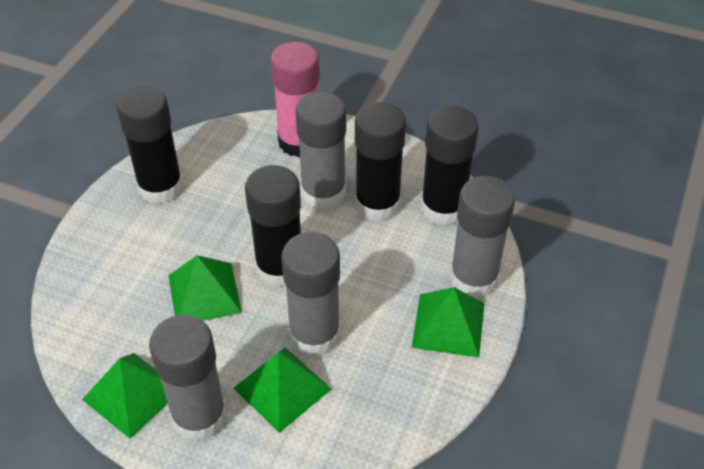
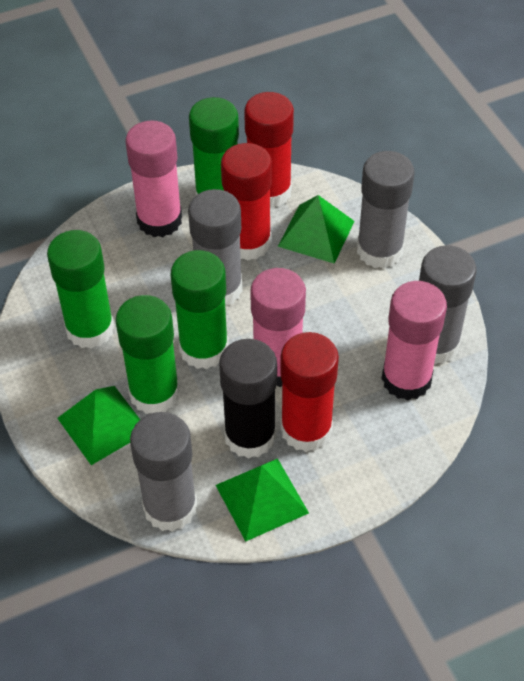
black glue stick: [116,86,183,204] [245,165,301,287] [355,102,406,221] [421,106,479,225] = 4 -> [219,339,277,459] = 1
green glue stick: none = 0 -> [47,230,115,349] [115,295,180,414] [171,250,229,369] [189,97,239,195] = 4
green pyramid: [82,353,168,439] [168,255,242,321] [233,347,331,433] [412,287,485,357] = 4 -> [57,386,140,465] [216,458,309,542] [278,195,355,264] = 3
pink glue stick: [271,42,319,157] = 1 -> [125,120,182,237] [250,268,306,387] [382,281,447,400] = 3
red glue stick: none = 0 -> [221,143,272,261] [244,92,294,208] [280,332,339,452] = 3

